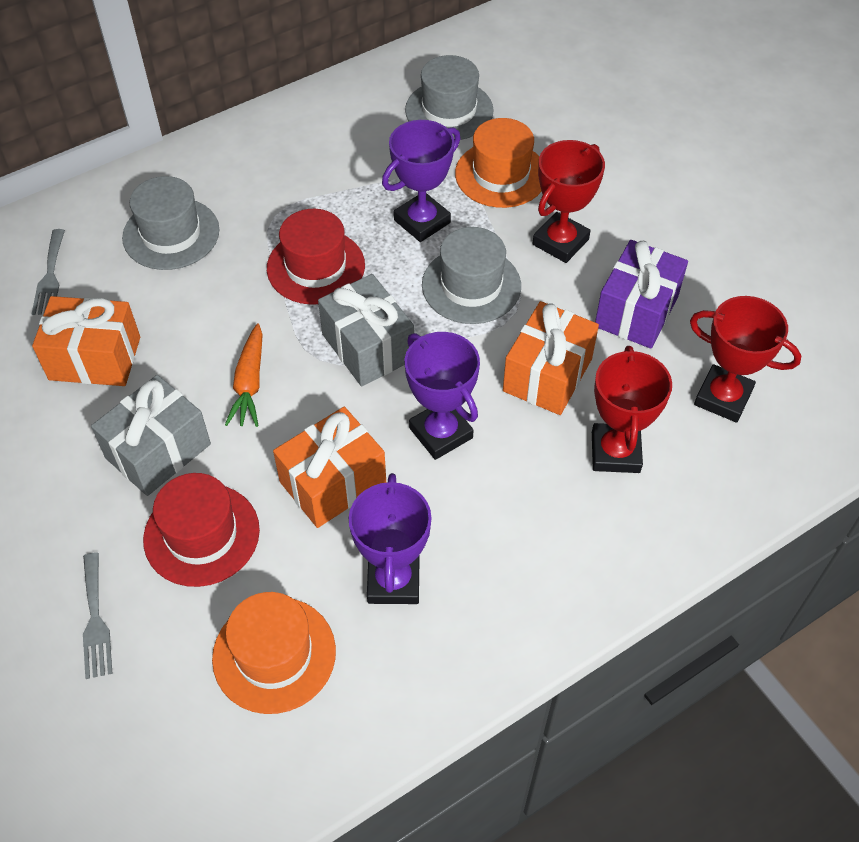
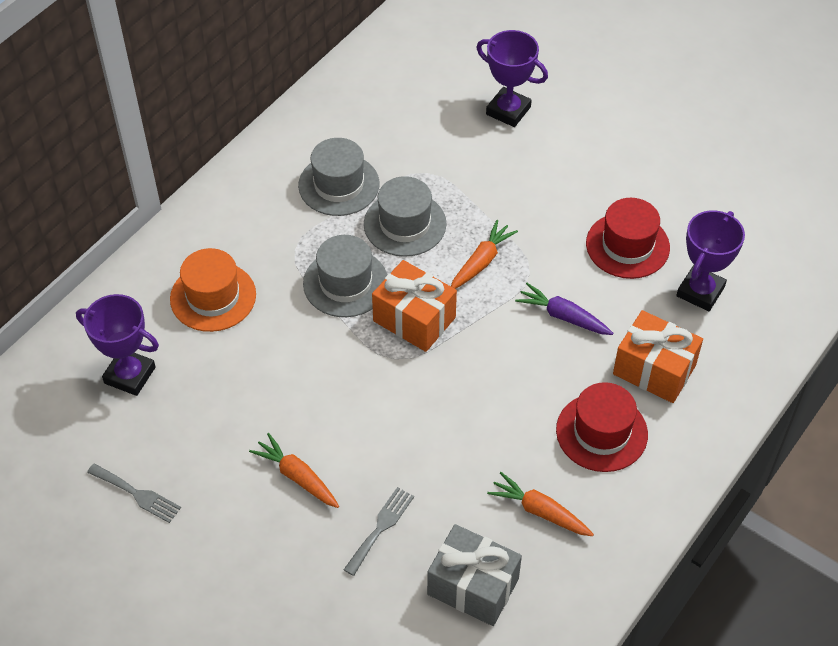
grey gift: [91,375,211,496] [318,274,414,386] = 2 -> [427,524,522,626] = 1
orange carrot: [225,323,263,427] = 1 -> [249,433,339,508] [451,220,518,289] [487,472,594,536] = 3
orange gift: [32,296,140,386] [273,407,386,528] [503,301,599,415] = 3 -> [372,260,457,352] [613,310,703,403] = 2
orange hat: [212,592,336,714] [455,118,542,208] = 2 -> [170,248,256,332] = 1
purple carrot: none = 0 -> [515,283,613,335] = 1
purple gift: [595,240,688,348] = 1 -> none = 0
red trophy: [532,140,605,263] [592,346,672,473] [690,296,802,423] = 3 -> none = 0

